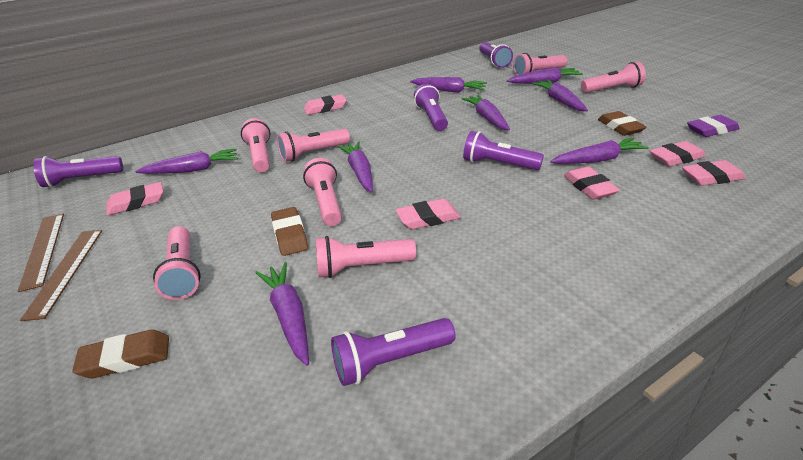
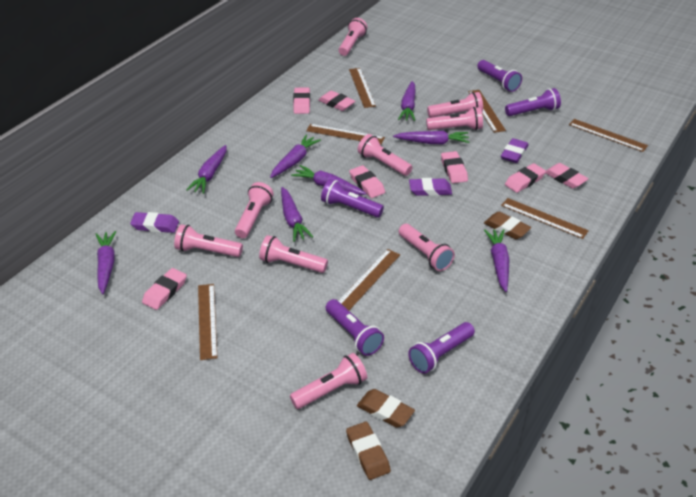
brown ruler: [18,214,64,292] [20,230,103,321] = 2 -> [198,284,217,360] [306,124,385,145] [339,249,400,310] [349,68,376,108] [468,90,506,133] [501,198,589,239] [569,119,648,152] = 7
pink eraser: [106,182,163,216] [304,94,347,115] [396,199,461,229] [564,166,620,200] [650,141,706,167] [682,160,746,186] = 6 -> [142,268,187,310] [293,87,310,114] [318,91,355,111] [349,165,385,198] [441,151,468,183] [505,163,546,193] [545,163,588,189] = 7
pink flashlight: [153,226,201,300] [241,118,270,172] [277,129,350,162] [303,158,342,226] [316,236,416,278] [513,53,567,75] [581,62,646,93] = 7 -> [174,224,243,257] [235,182,274,238] [259,235,328,273] [290,353,367,409] [339,18,368,56] [358,134,413,176] [399,224,455,271] [426,107,483,130] [427,92,483,118] = 9
purple eraser: [687,115,740,137] = 1 -> [130,212,179,233] [409,178,452,196] [501,138,529,163] = 3

